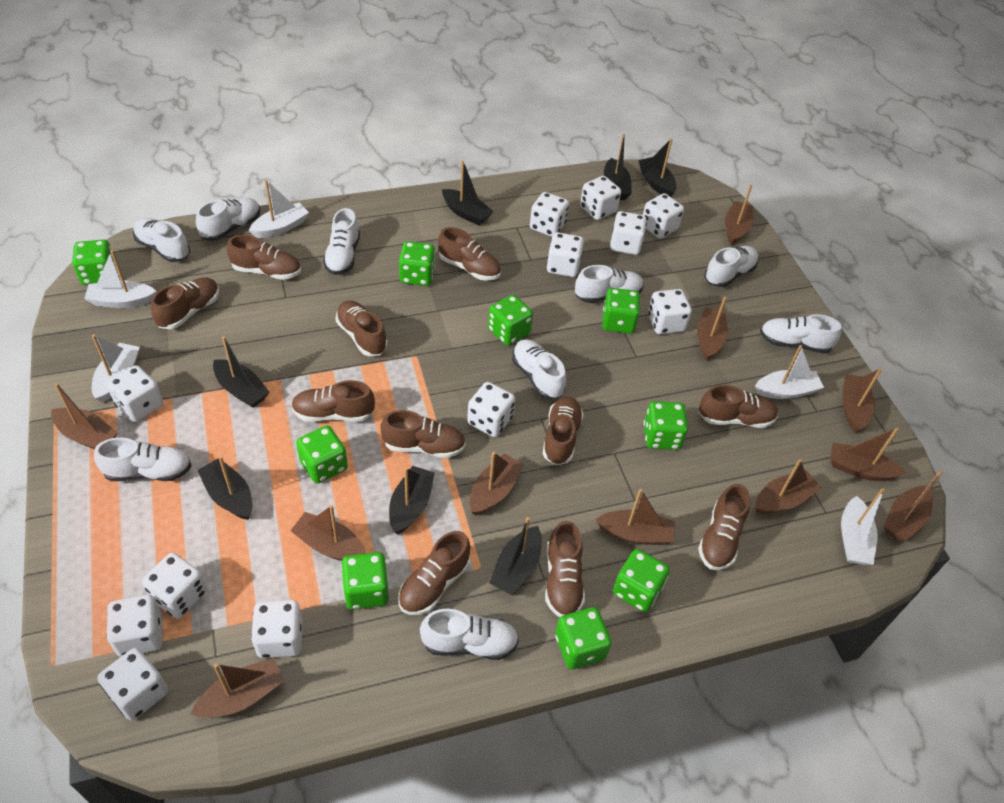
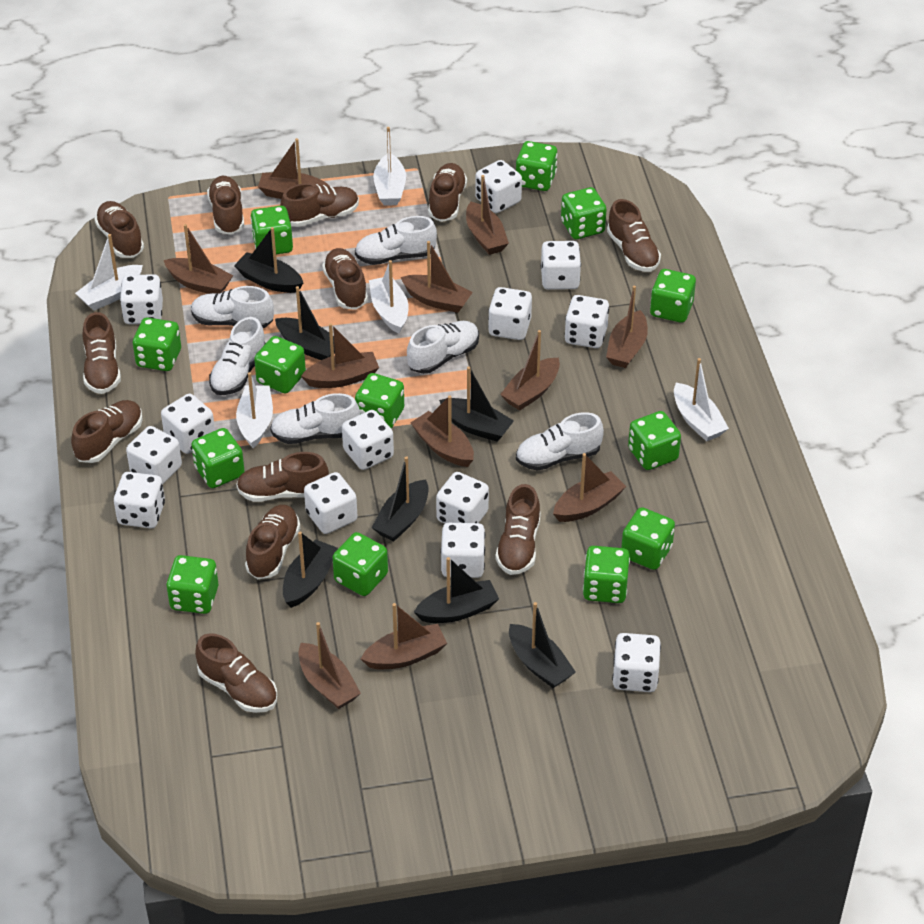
brown shoe: [151,277,219,329] [227,235,301,280] [291,380,375,422] [335,300,388,356] [380,410,466,458] [398,531,470,615] [438,227,501,281] [543,397,584,465] [545,521,585,617] [698,484,751,570] [699,385,779,428] = 11 -> [71,400,143,463] [82,312,121,394] [95,201,144,258] [195,633,277,713] [207,176,244,235] [236,452,329,502] [245,505,300,579] [280,183,359,227] [322,248,368,310] [428,163,467,222] [496,484,541,575] [607,199,661,272] = 12
green dice: [72,239,115,285] [296,426,348,484] [341,552,389,610] [399,241,435,286] [488,295,533,345] [555,607,612,669] [602,288,640,334] [613,549,670,612] [644,401,688,450] = 9 -> [133,317,181,371] [167,555,218,614] [191,428,245,488] [251,206,293,254] [254,336,306,394] [333,532,388,596] [355,373,404,429] [516,141,557,191] [561,187,607,239] [583,546,630,603] [621,507,675,570] [628,411,681,470] [650,269,696,323] = 13
white dice: [98,648,168,720] [107,365,163,422] [107,595,163,657] [142,553,207,619] [251,600,303,658] [467,382,515,437] [530,192,569,237] [547,232,584,277] [580,176,621,220] [610,211,647,255] [643,193,684,239] [648,289,692,334] = 12 -> [114,472,165,528] [120,274,163,324] [126,426,182,484] [161,394,215,454] [304,472,357,534] [342,410,394,470] [436,472,489,524] [440,523,485,578] [475,160,522,213] [488,287,532,340] [541,241,581,290] [565,295,609,348] [612,633,661,692] = 13
white shoe: [94,437,191,481] [133,218,190,262] [196,198,260,241] [323,208,360,275] [420,609,519,660] [512,339,566,399] [575,265,644,303] [704,246,758,287] [760,314,842,354] = 9 -> [191,286,274,328] [209,317,266,395] [270,393,360,444] [355,216,437,265] [407,321,479,374] [516,412,604,471] = 6

